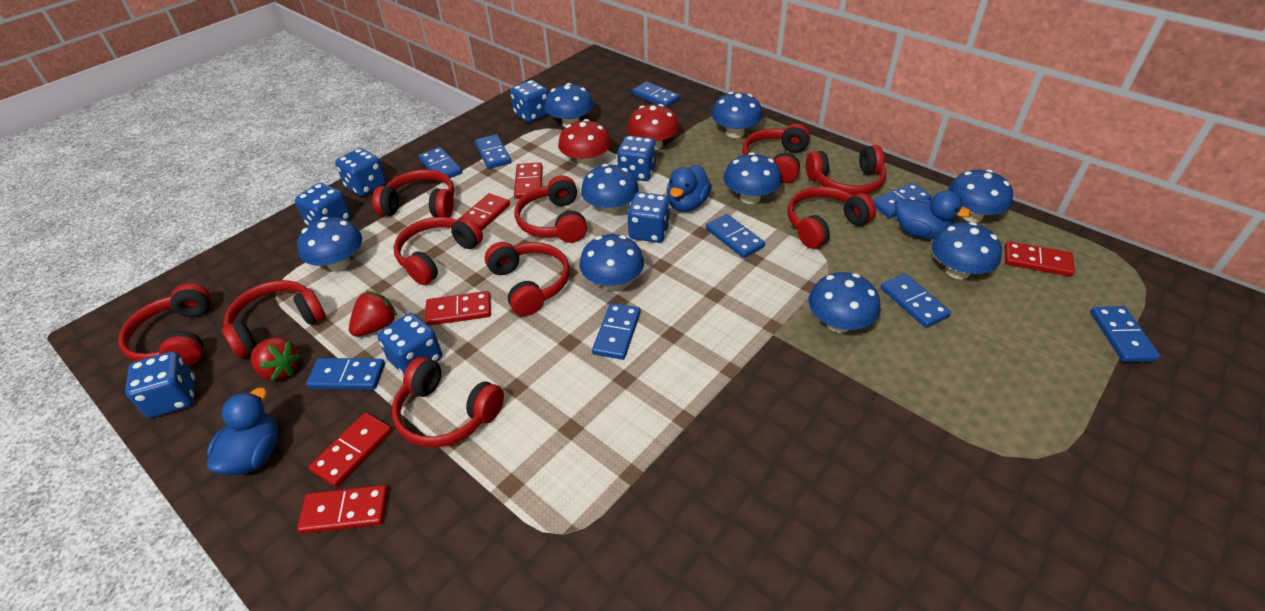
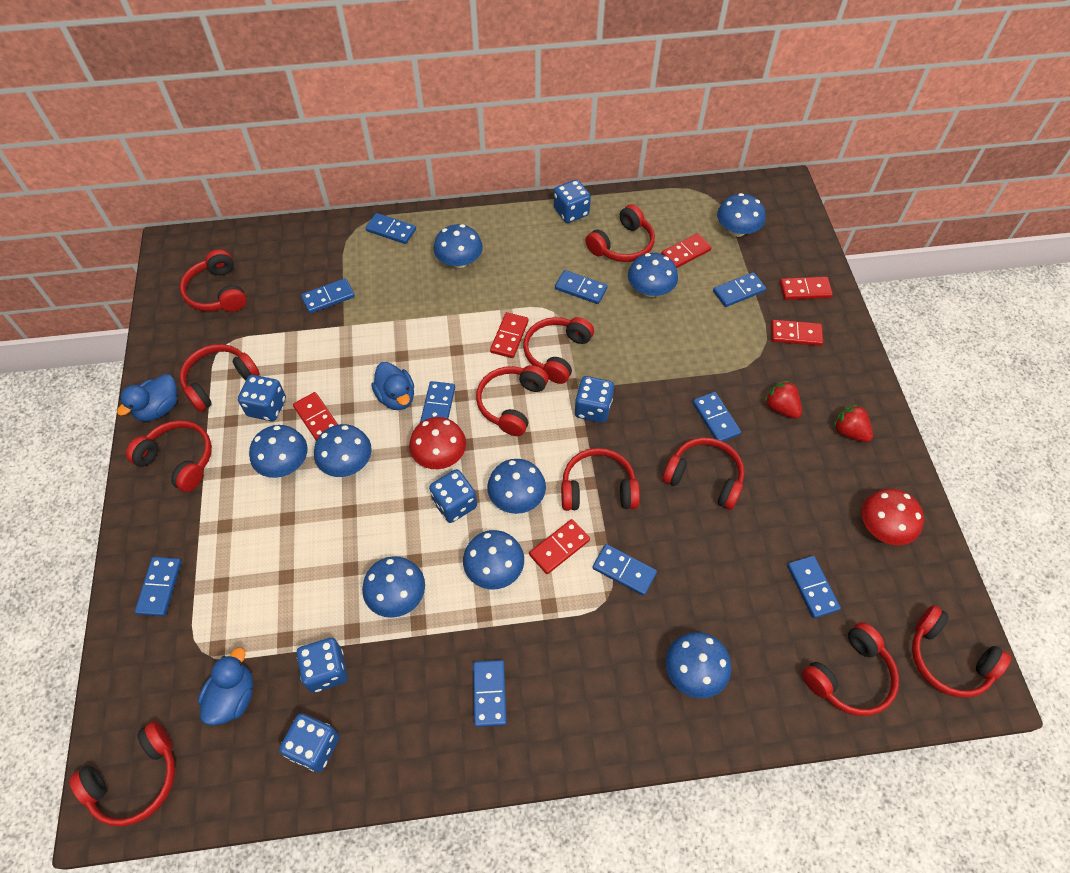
blue dice: [125,352,195,418] [295,183,351,226] [335,148,386,196] [377,313,442,375] [510,80,549,123] [617,136,656,181] [627,192,670,243] = 7 -> [238,375,286,421] [279,713,340,772] [297,638,348,693] [429,469,477,523] [554,179,591,223] [574,376,614,423] = 6
blue domino: [306,358,385,390] [418,147,462,182] [475,134,511,169] [592,303,641,360] [632,82,680,107] [706,214,765,258] [872,183,932,218] [881,273,951,328] [1090,306,1160,362] = 9 -> [135,557,182,616] [301,278,355,314] [366,213,416,244] [420,381,455,423] [473,660,507,727] [555,270,607,304] [592,544,657,596] [693,392,741,442] [713,272,766,307] [787,556,841,618] = 10
red headphones: [118,283,211,366] [222,280,326,358] [372,169,454,218] [392,357,504,447] [394,217,483,285] [485,242,570,316] [514,175,587,243] [742,124,810,183] [787,186,876,249] [806,145,886,196] = 10 -> [69,721,175,826] [126,420,212,492] [180,249,247,312] [180,344,260,412] [476,365,549,436] [523,317,594,384] [561,448,640,511] [586,204,655,262] [663,437,744,510] [802,622,899,716] [912,605,1011,698] = 11

